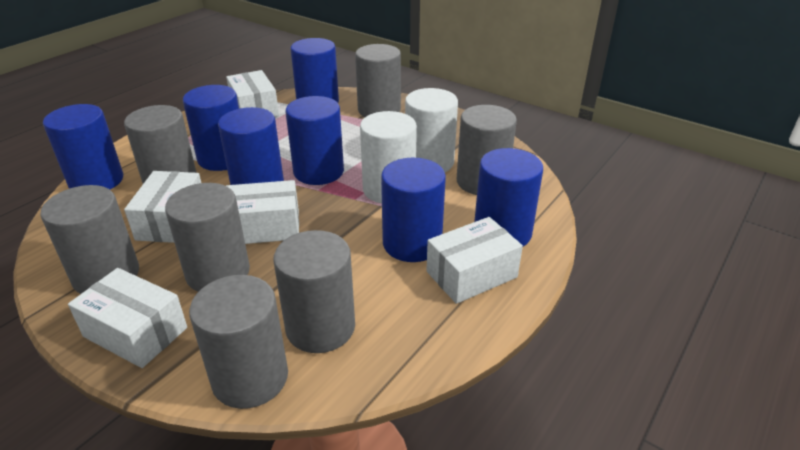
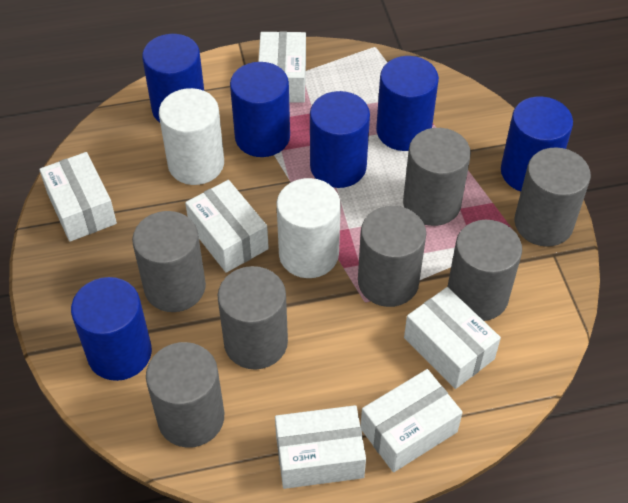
blue cylinder: [43,104,123,190] [183,85,239,171] [218,107,284,185] [285,96,344,185] [290,38,339,103] [381,158,446,262] [474,148,543,246] = 7 -> [71,277,152,381] [142,34,204,122] [230,62,290,157] [310,91,370,188] [376,56,439,151] [501,96,573,191] = 6
white box: [68,268,187,368] [124,171,201,243] [226,70,279,117] [226,180,299,244] [426,217,523,304] = 5 -> [39,152,117,242] [185,180,269,273] [258,31,306,103] [275,405,366,489] [360,369,463,472] [404,287,501,389] = 6

